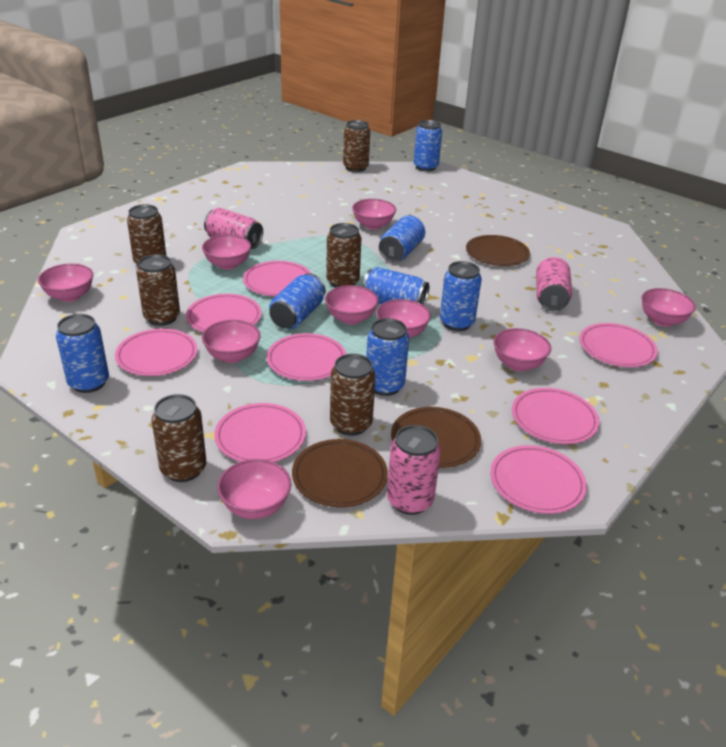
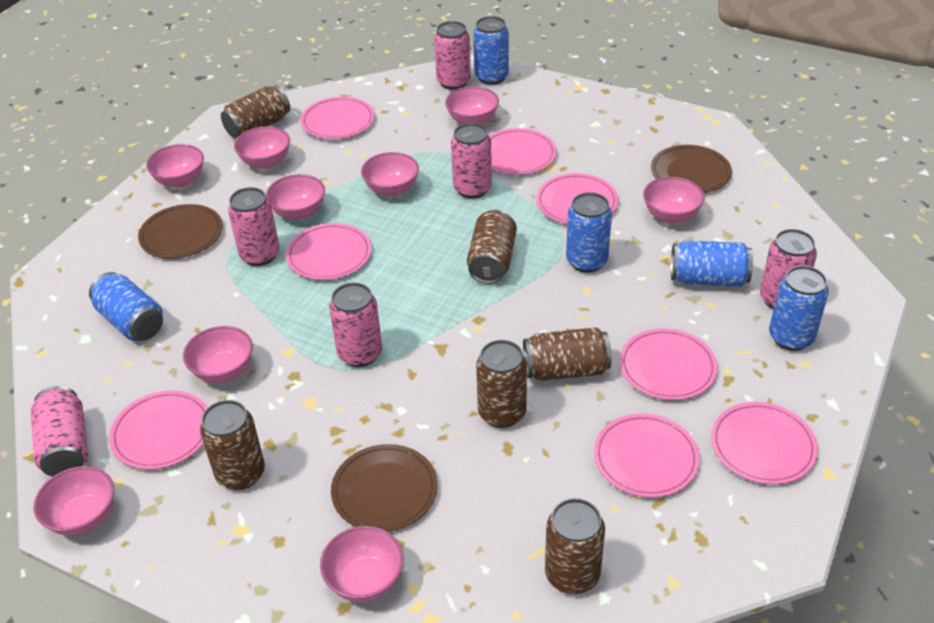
blue can: [56,314,109,393] [269,273,326,329] [362,267,429,306] [366,318,409,396] [379,215,425,262] [414,120,442,171] [440,261,482,331] = 7 -> [89,272,163,341] [473,16,509,85] [566,192,612,273] [671,240,753,287] [769,266,829,351] = 5
pink can: [204,208,263,249] [387,425,441,515] [536,257,572,311] = 3 -> [31,386,88,477] [228,187,280,266] [329,283,382,367] [434,21,471,90] [451,123,492,198] [760,229,817,309] = 6

